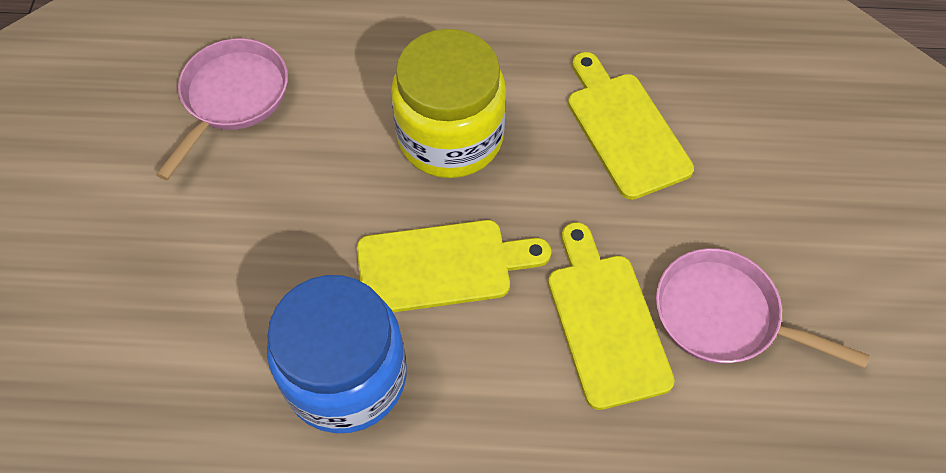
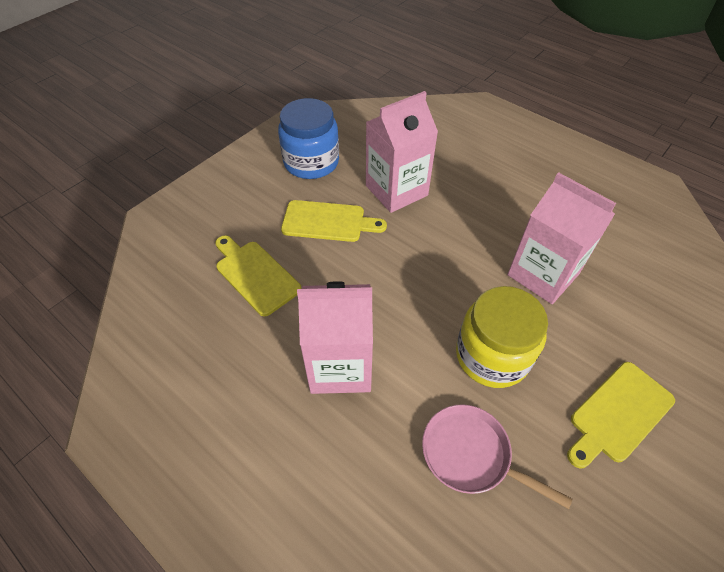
pink carton: none = 0 -> [297,281,373,394] [366,91,438,213] [507,172,616,304] = 3
pink pan: [156,38,288,180] [656,248,869,368] = 2 -> [422,404,573,509] = 1

